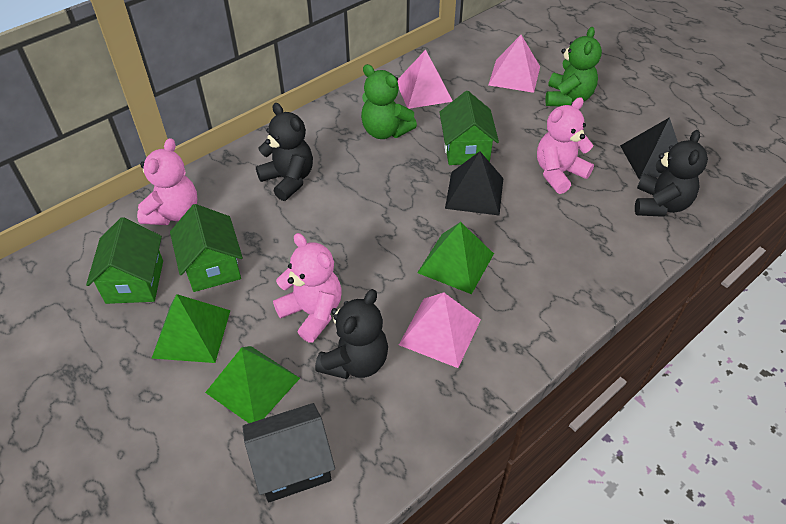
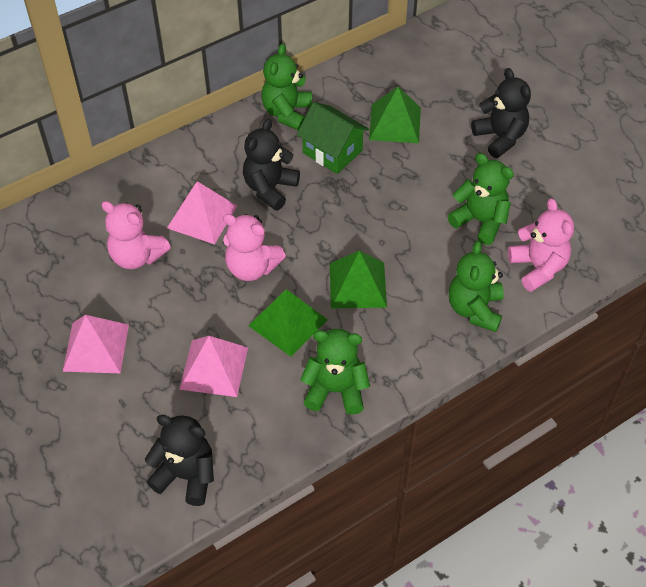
black house: [242,403,335,502] = 1 -> none = 0
black pyramid: [445,151,503,215] [620,117,678,180] = 2 -> none = 0
green house: [86,217,163,304] [170,204,243,292] [439,91,499,165] = 3 -> [297,102,369,174] = 1
green teddy bear: [361,64,417,139] [545,27,602,106] = 2 -> [261,44,312,131] [300,329,370,415] [448,153,514,245] [449,241,504,332] = 4

